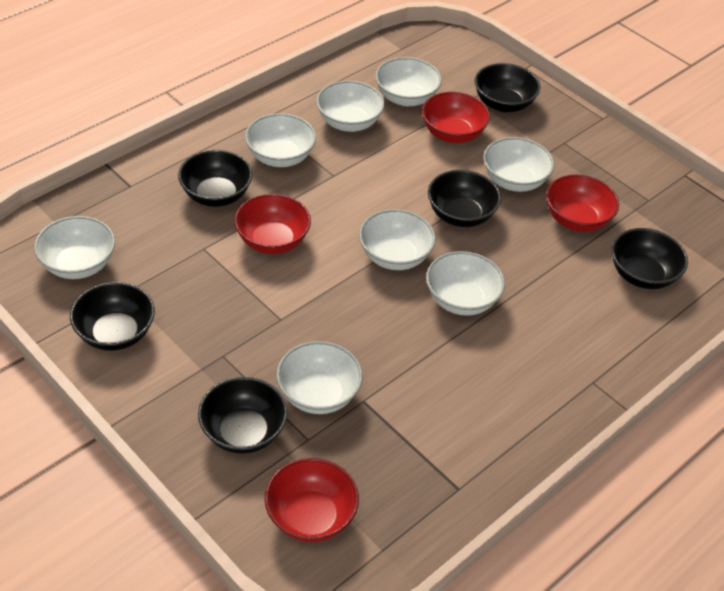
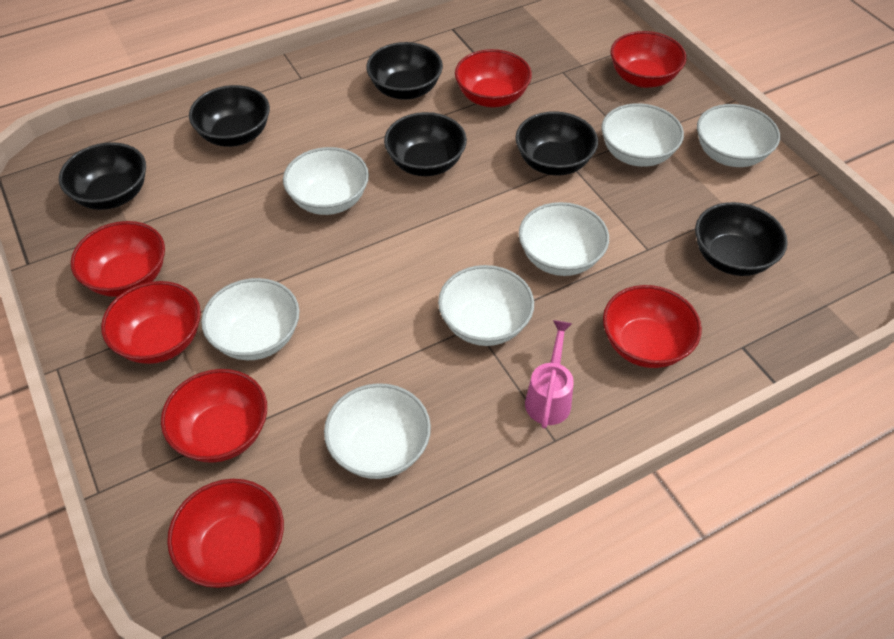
pink watering can: none = 0 -> [525,320,574,429] = 1
red bowl: [234,194,311,254] [265,458,359,542] [422,92,490,143] [546,175,619,232] = 4 -> [71,221,165,297] [101,281,201,364] [161,369,267,463] [167,479,284,588] [455,49,532,107] [603,285,702,368] [611,31,687,88] = 7
white bowl: [34,216,115,279] [245,113,316,167] [276,341,363,414] [316,81,385,132] [359,209,436,270] [375,57,442,106] [426,251,505,316] [483,137,554,192] = 8 -> [201,278,300,360] [283,147,369,215] [324,383,431,479] [438,265,534,346] [519,202,609,276] [601,103,684,167] [697,104,780,167] = 7

